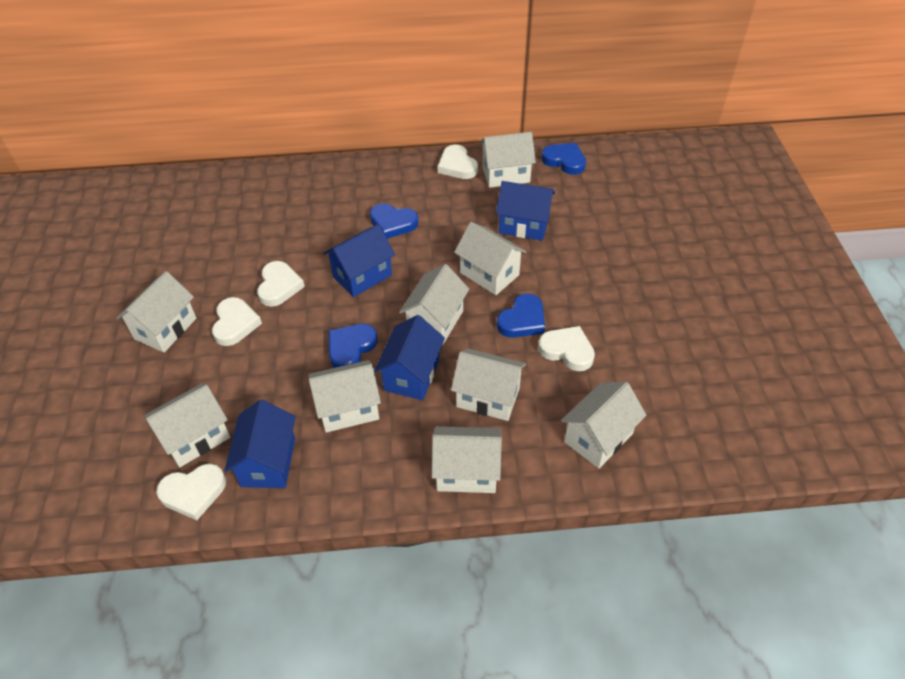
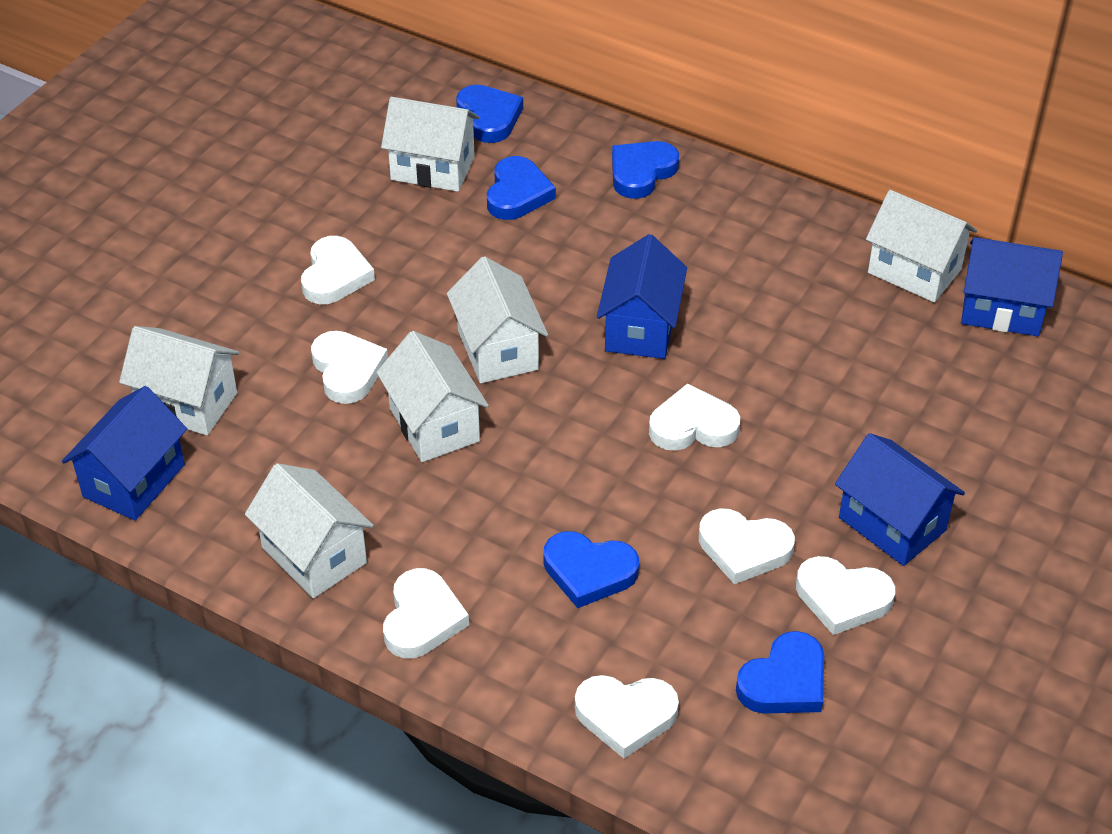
blue heart: [329,324,377,368] [370,203,419,239] [497,293,545,338] [542,143,586,175] = 4 -> [456,85,523,143] [487,156,556,220] [543,531,639,608] [612,141,679,199] [736,631,824,714] = 5
white heart: [156,464,226,520] [212,297,262,346] [257,261,305,307] [438,145,478,179] [538,326,595,371] = 5 -> [301,236,375,304] [311,331,388,404] [383,568,469,659] [575,675,679,759] [649,383,740,451] [699,508,795,584] [796,556,895,635] = 7
white house: [116,271,196,353] [144,383,230,467] [309,360,381,433] [399,264,469,346] [432,426,502,493] [451,349,526,421] [454,222,527,295] [480,132,536,188] [561,382,646,468] = 9 -> [119,326,239,435] [245,463,374,598] [376,331,489,462] [381,97,479,192] [447,256,548,384] [866,190,977,302] = 6

